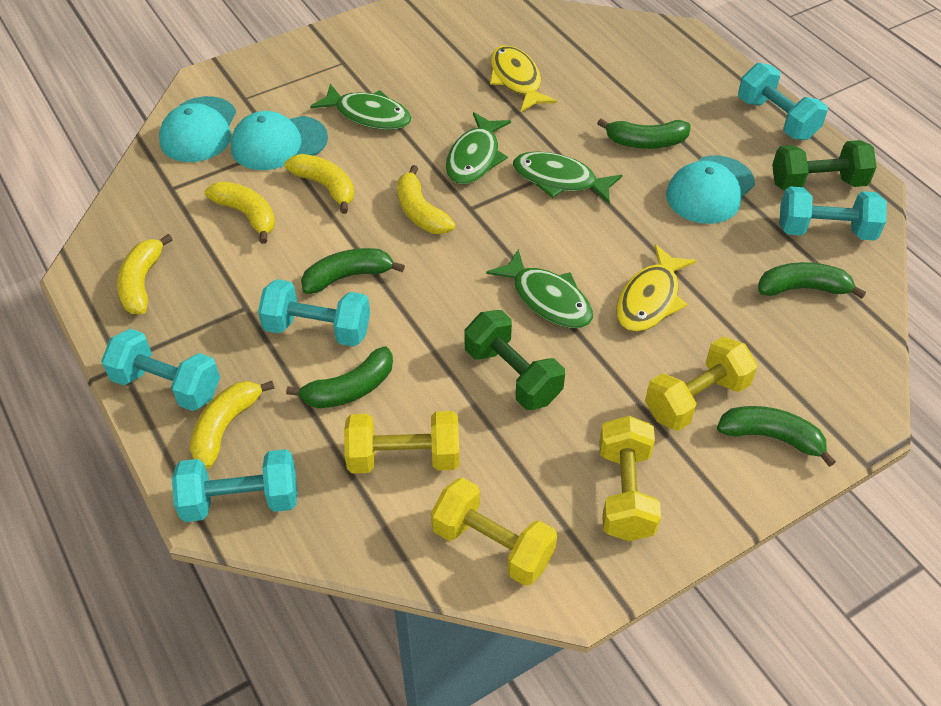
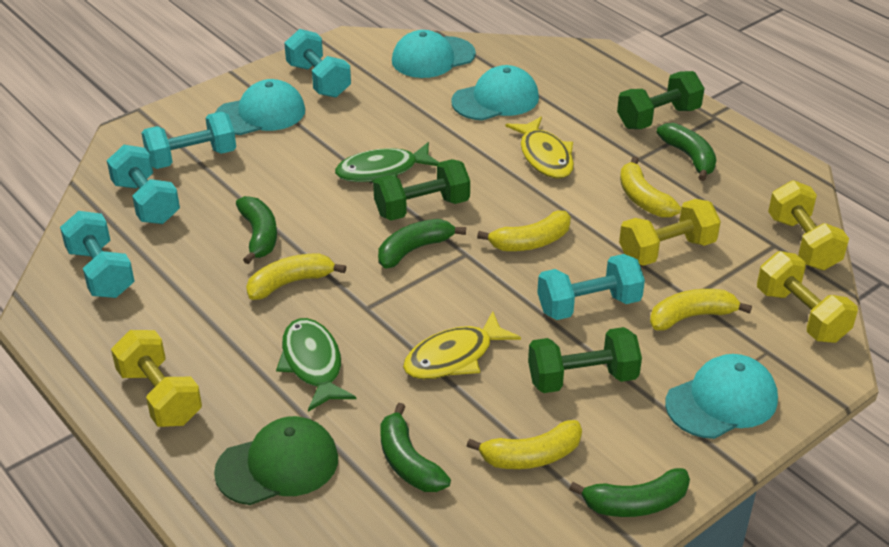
green cap: none = 0 -> [214,416,338,505] = 1
green dumbbell: [465,310,565,410] [772,140,877,191] = 2 -> [373,159,470,221] [528,327,642,393] [617,71,705,129] = 3
green fish: [310,84,412,130] [446,112,511,184] [486,249,593,328] [513,151,622,205] = 4 -> [276,318,356,412] [335,142,439,182] = 2
turquoise cap: [159,96,236,162] [231,111,328,170] [666,155,755,224] = 3 -> [215,79,305,135] [392,30,476,78] [451,65,539,120] [665,354,778,439] = 4

